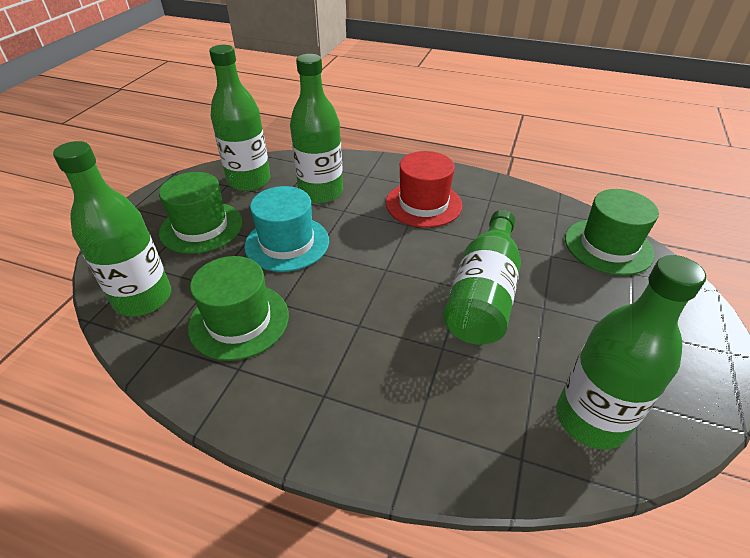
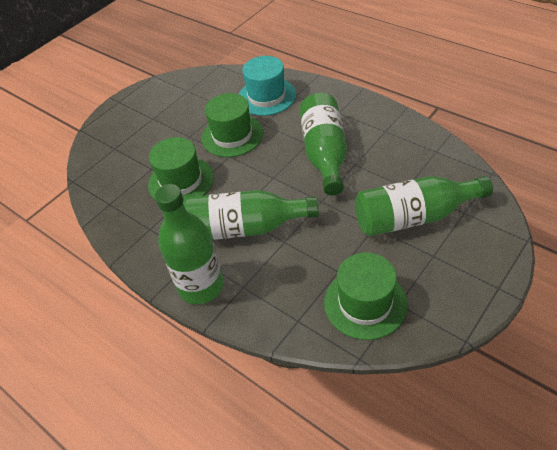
green bottle: [53,141,171,316] [209,45,271,191] [290,54,343,203] [443,210,521,345] [557,255,706,450] = 5 -> [155,184,224,304] [183,190,319,240] [300,93,347,196] [355,176,493,236] = 4
red hat: [386,151,462,228] = 1 -> none = 0

